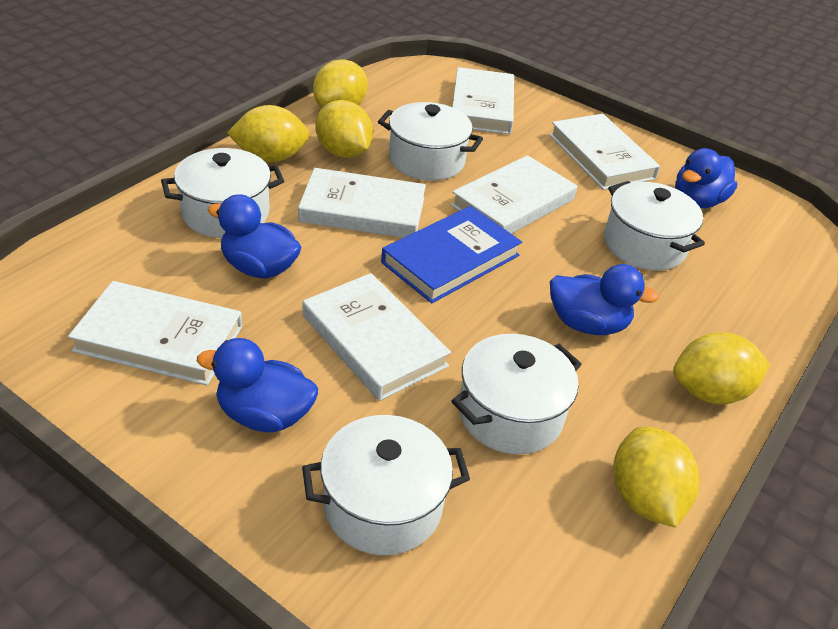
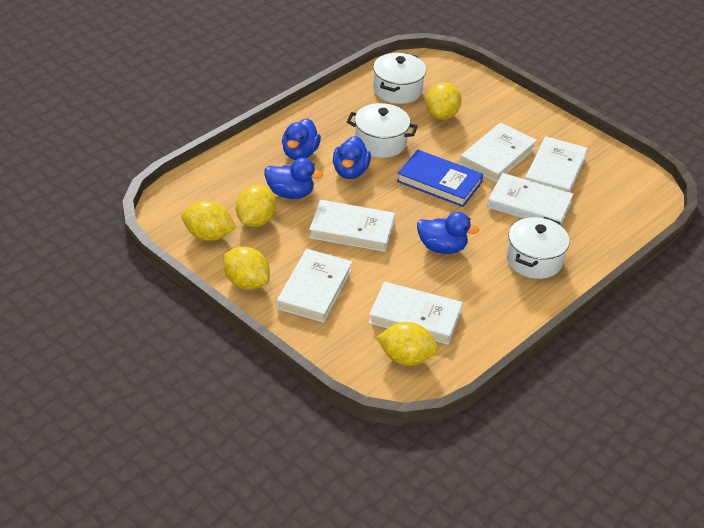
white pot: [161,148,284,238] [302,415,470,555] [378,102,483,181] [452,334,582,454] [604,181,705,271] = 5 -> [347,103,418,158] [373,53,426,104] [507,217,570,279] = 3

